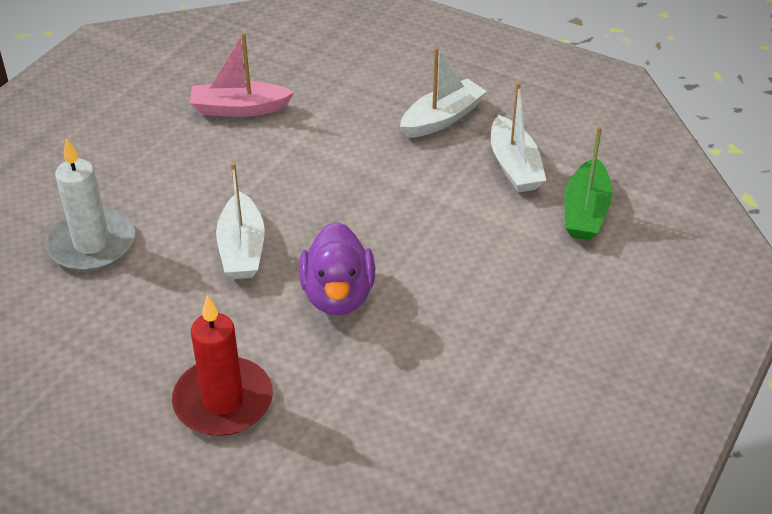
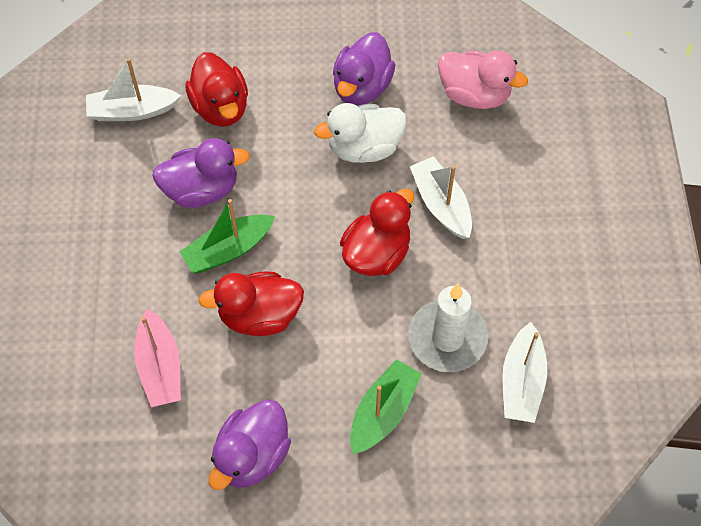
green boat: [564,126,612,240] = 1 -> [180,199,275,273] [350,359,422,454] = 2
pink duck: none = 0 -> [438,50,528,109] = 1
purple duck: [299,222,375,316] = 1 -> [152,138,250,208] [209,400,291,490] [333,32,395,106] = 3
red candle: [172,295,273,436] = 1 -> none = 0
red duck: none = 0 -> [185,52,248,127] [198,272,304,336] [340,188,414,276] = 3
white duck: none = 0 -> [314,103,407,163] = 1

